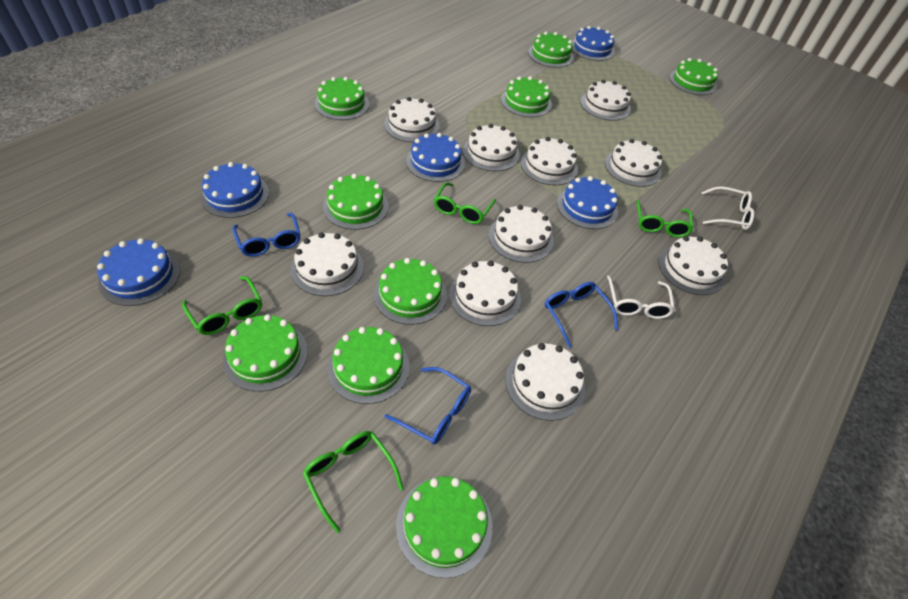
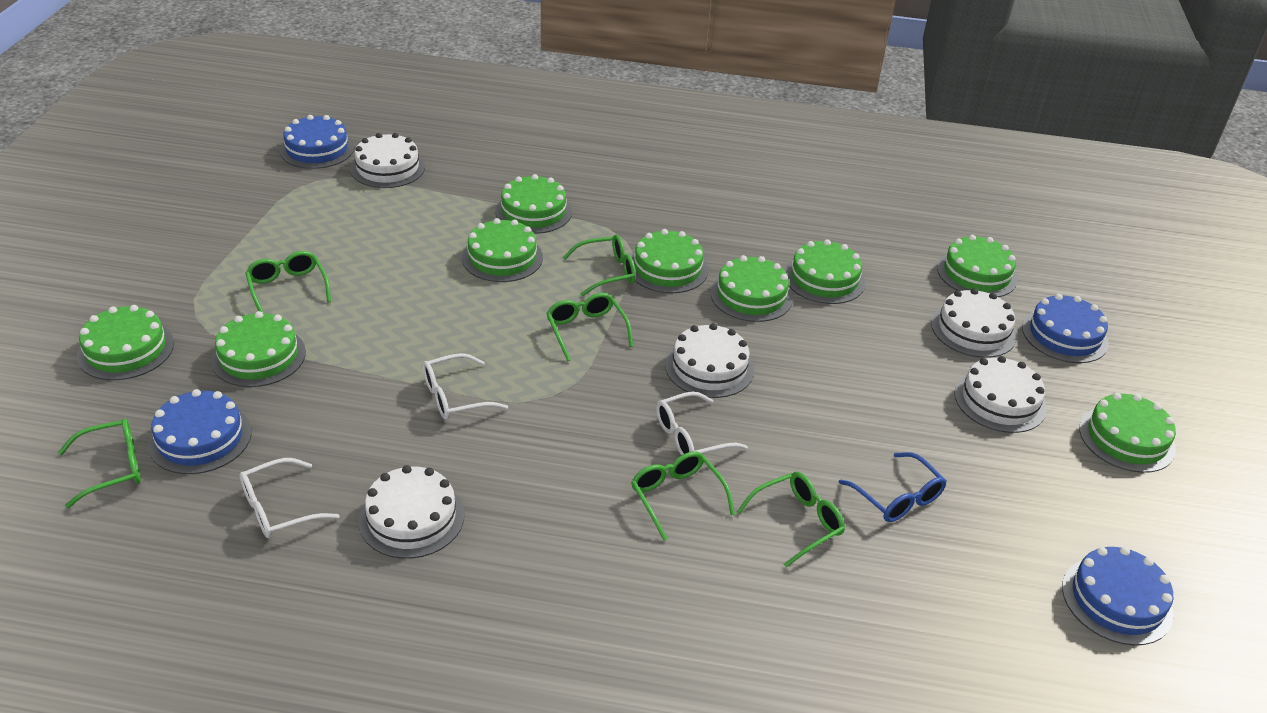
blue cake: [97,238,180,306] [201,162,269,218] [406,133,465,182] [557,176,618,229] [572,26,615,61] = 5 -> [148,389,251,474] [280,115,354,169] [1022,294,1109,363] [1062,547,1173,645] = 4
blue glasses: [232,213,301,257] [385,367,471,445] [545,282,618,348] = 3 -> [838,452,947,522] = 1
green glasses: [182,276,262,335] [303,431,404,533] [434,182,496,224] [636,200,693,237] = 4 -> [58,419,141,508] [245,251,331,313] [546,293,633,361] [563,234,636,296] [631,451,735,541] [737,472,845,567] = 6
white cake: [291,232,364,296] [384,97,440,142] [449,261,521,326] [463,124,520,171] [489,205,554,263] [505,343,585,421] [521,137,578,185] [580,80,631,121] [605,139,662,187] [659,236,728,295] = 10 -> [350,133,425,188] [359,465,464,559] [665,323,754,398] [931,288,1017,358] [954,356,1046,433] = 5
white glasses: [607,275,675,319] [701,186,754,230] = 2 -> [240,458,340,538] [423,353,508,420] [656,391,748,455] = 3

